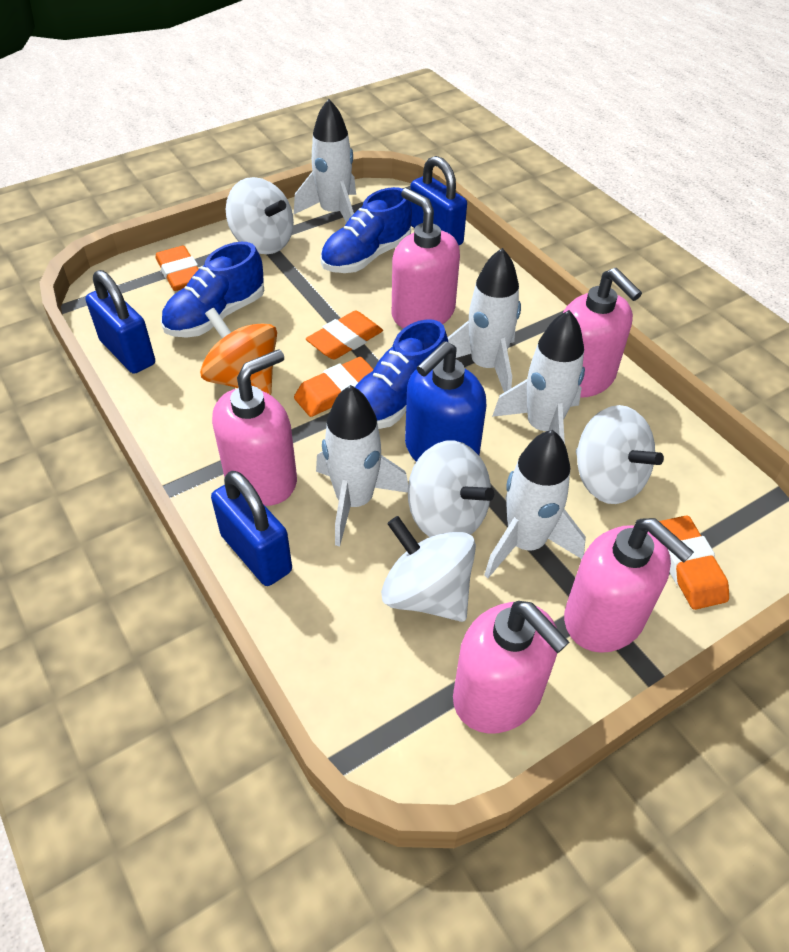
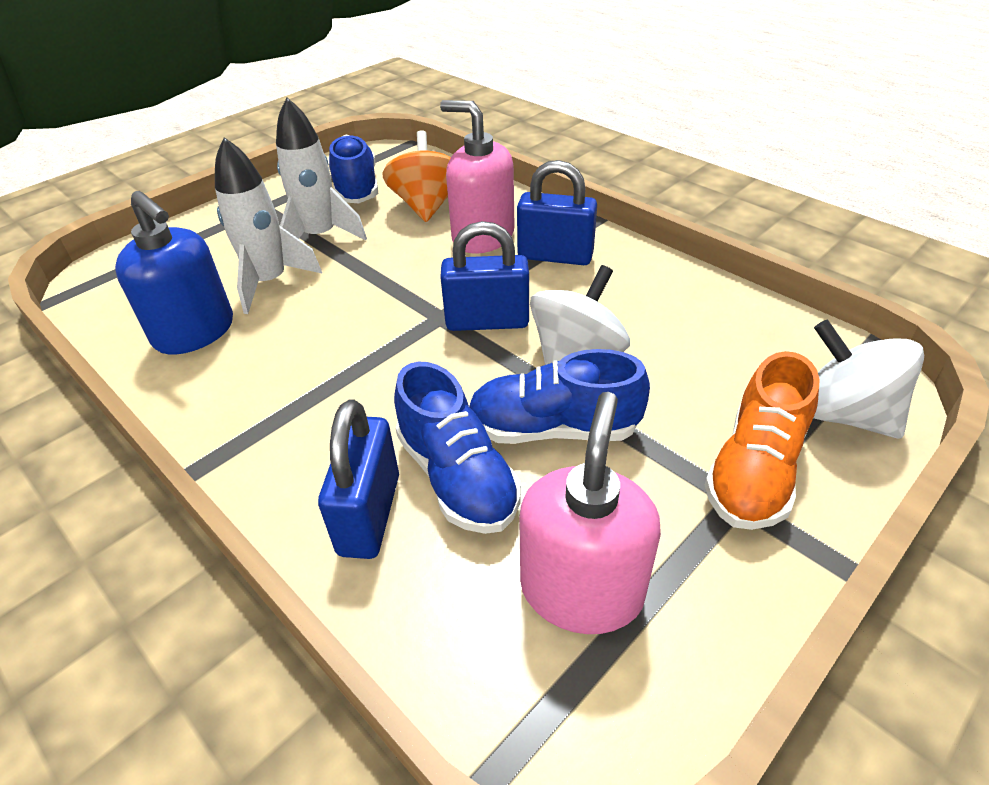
orange eraser: [156,246,199,291] [294,357,373,417] [306,311,383,360] [659,515,729,610] = 4 -> none = 0
orange shoe: none = 0 -> [705,351,820,530] = 1
pink soap dispenser: [212,349,297,506] [392,188,460,328] [453,601,569,734] [562,268,642,398] [564,518,694,653] = 5 -> [440,100,514,254] [519,392,661,634] = 2
white rocket: [294,99,356,223] [316,385,408,546] [447,248,521,392] [484,430,586,578] [492,310,585,444] = 5 -> [215,137,322,314] [276,98,367,240] = 2
white spinning top: [226,177,294,254] [381,516,476,622] [408,440,494,537] [576,405,664,504] = 4 -> [530,265,630,365] [814,320,924,439] = 2

